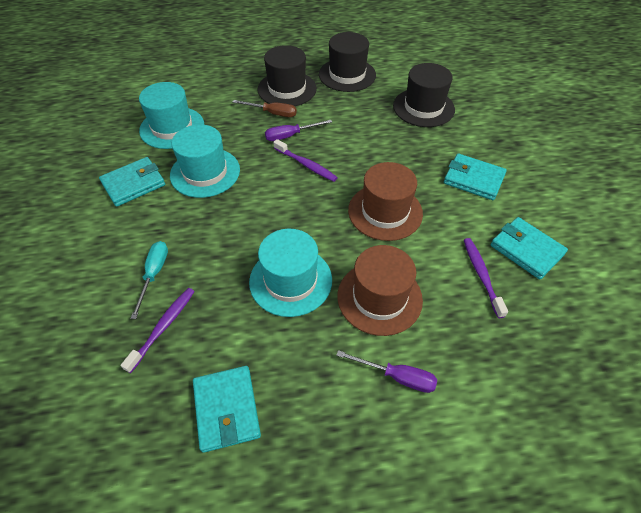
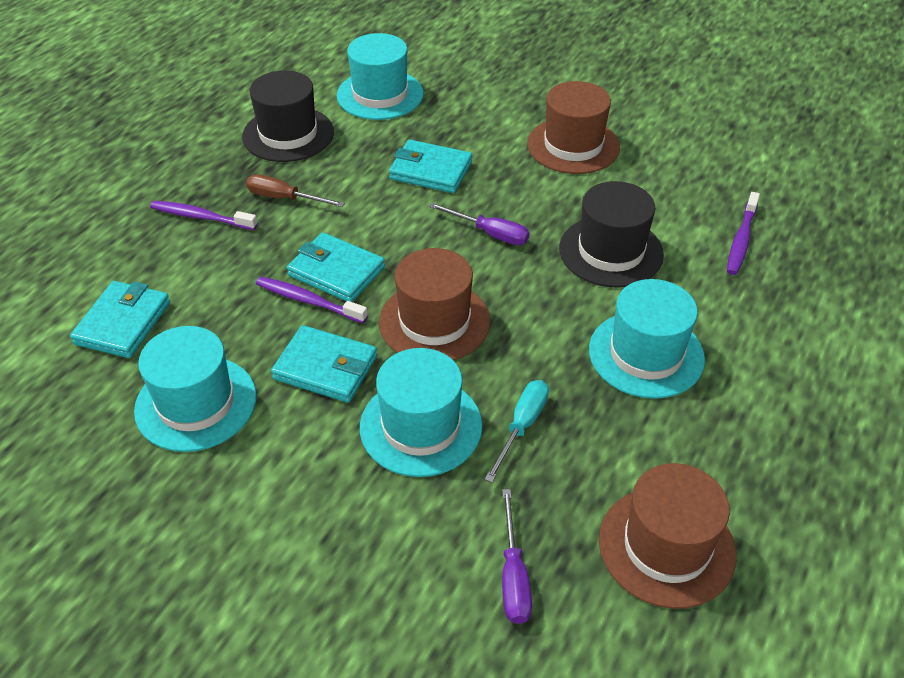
black hat: [258,45,317,106] [319,32,376,92] [393,63,455,127] = 3 -> [242,70,334,162] [559,181,664,288] = 2
brown hat: [337,245,423,336] [348,162,423,241] = 2 -> [379,248,490,361] [527,81,620,174] [599,463,736,609] = 3
turquoise hat: [139,82,204,149] [170,124,240,198] [249,229,332,317] = 3 -> [134,326,256,452] [337,33,424,120] [360,348,483,477] [589,279,705,399] = 4

